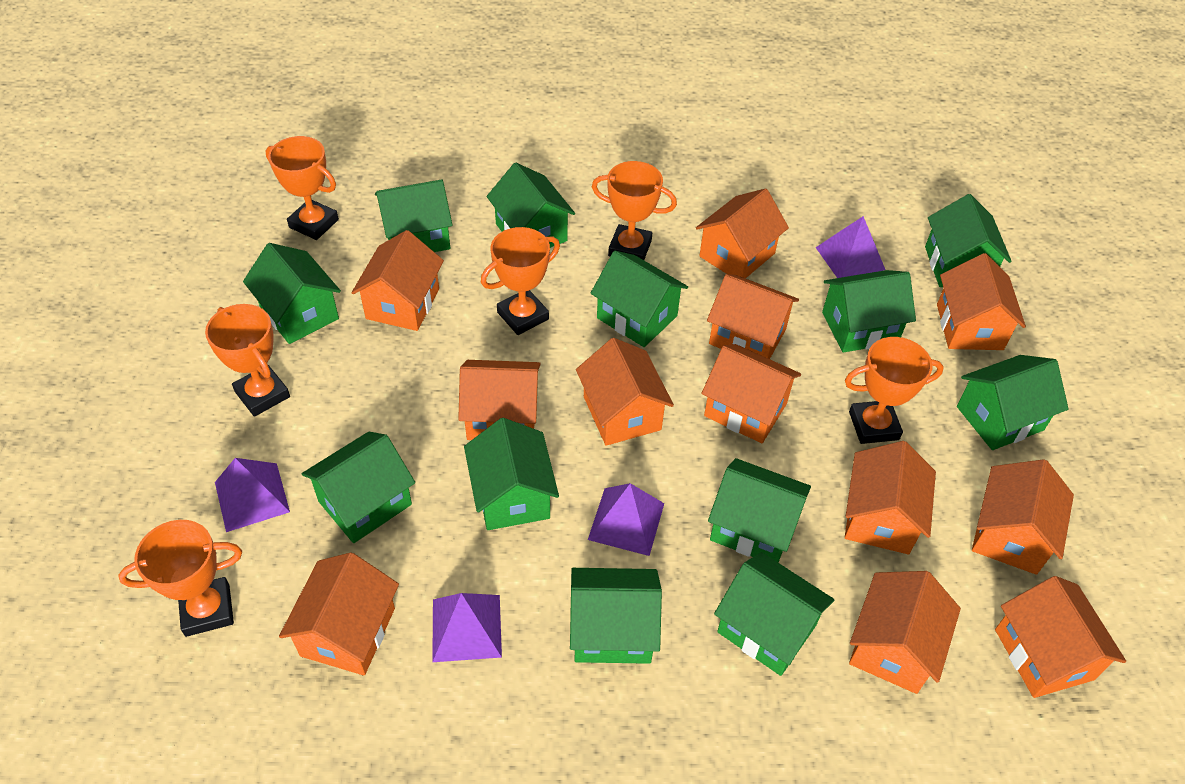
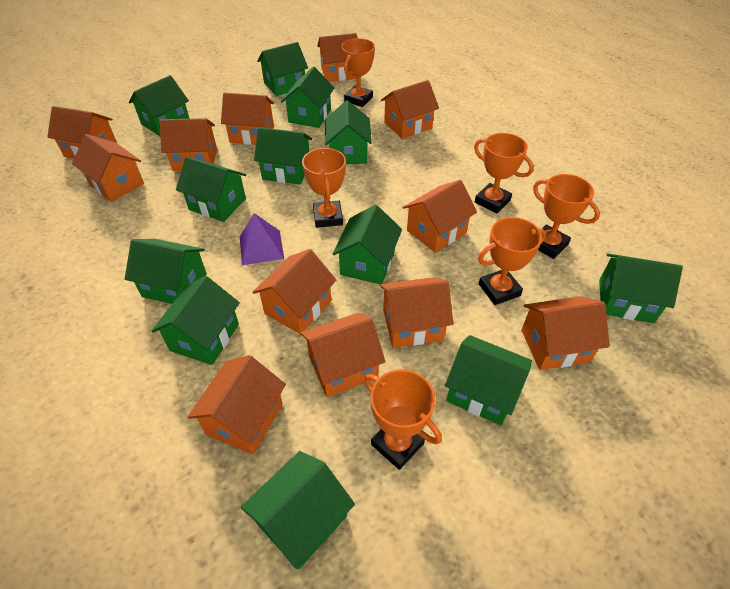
purple pyramid: [215,458,290,532] [432,593,502,662] [588,483,664,556] [815,216,885,278] = 4 -> [240,213,284,265] = 1

